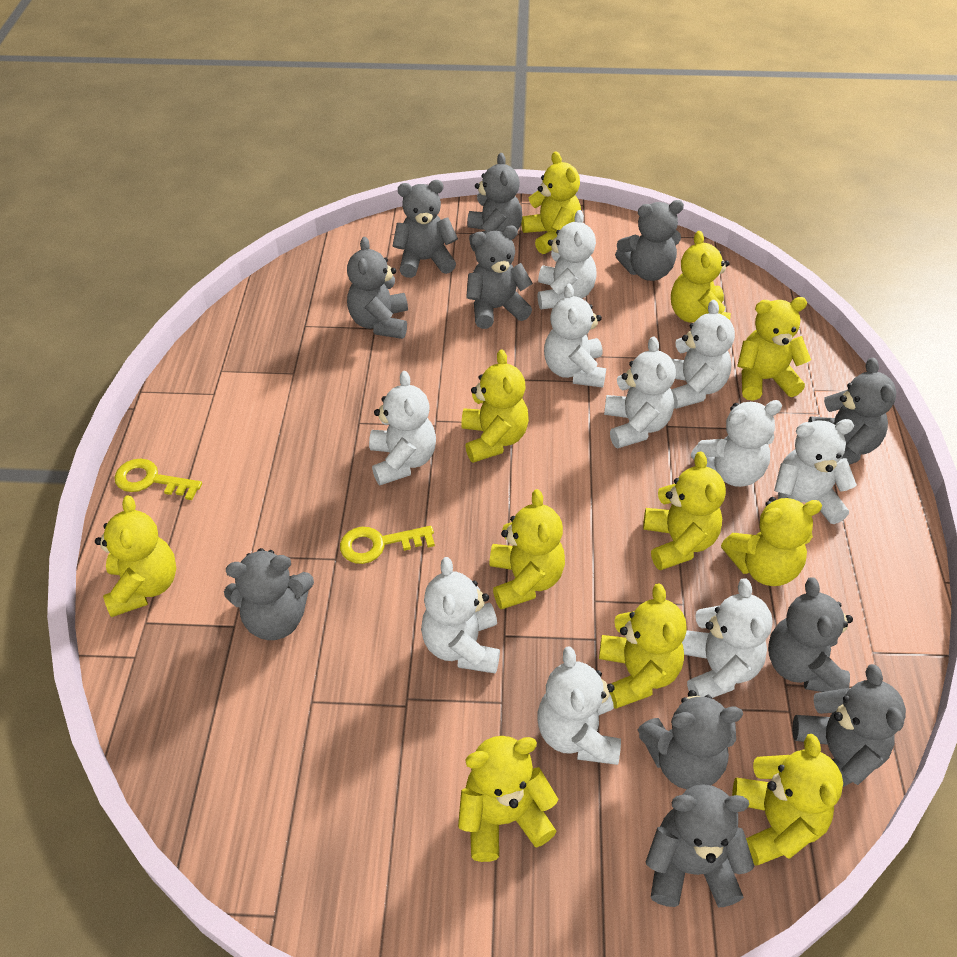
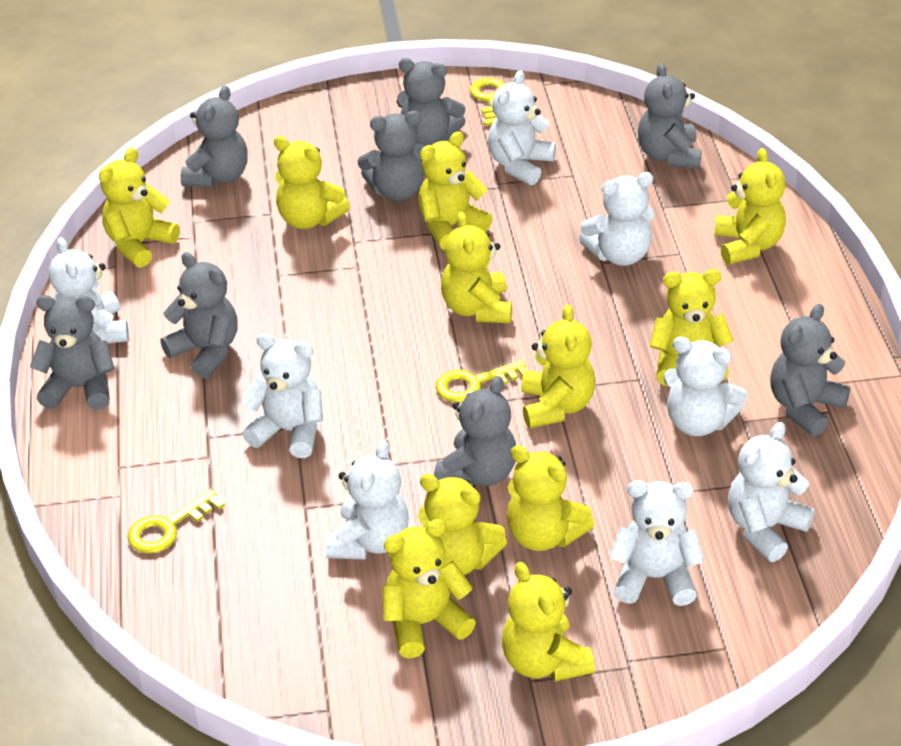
grey teddy bear: [224,548,314,640] [347,237,408,339] [393,180,458,278] [466,225,533,329] [467,153,522,251] [615,200,684,281] [638,690,743,789] [646,784,755,907] [768,577,853,692] [792,664,906,787] [808,358,896,465] = 11 -> [30,295,115,410] [160,252,238,378] [181,86,248,187] [358,111,425,201] [397,58,466,146] [434,376,516,486] [638,63,702,168] [770,304,850,436] = 8
white teddy bear: [369,371,436,485] [421,557,500,674] [537,646,621,765] [538,210,597,309] [544,284,606,388] [604,337,676,448] [671,300,735,409] [682,578,773,698] [691,400,782,487] [774,419,857,524] = 10 -> [49,237,129,343] [241,333,323,458] [326,440,409,560] [488,70,556,185] [579,172,655,266] [609,480,705,606] [663,336,747,436] [728,422,814,562] = 8
yellow key: [114,458,202,500] [340,526,435,564] = 2 -> [127,489,225,554] [436,360,527,402] [470,78,505,126] = 3

